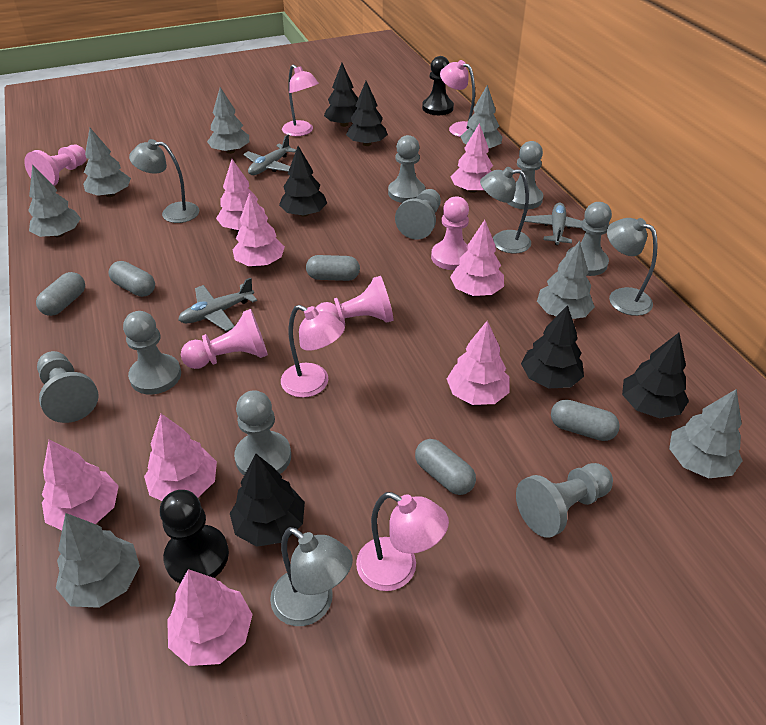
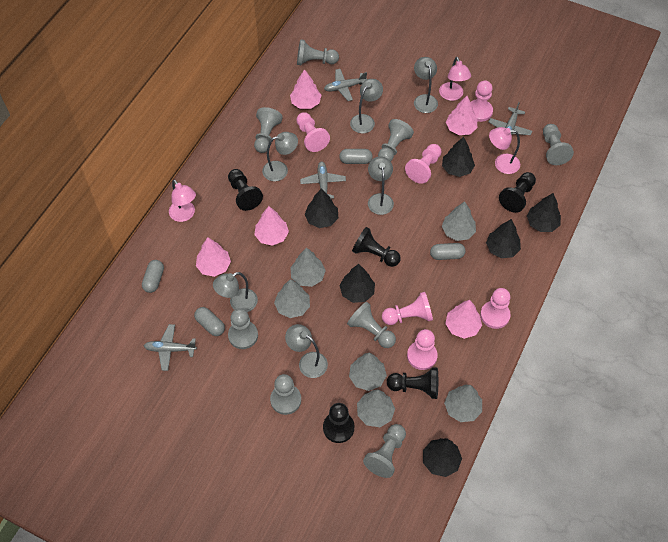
black pawn: [160,490,229,584] [422,56,454,115] = 2 -> [228,169,263,211] [323,403,354,443] [352,227,401,267] [387,367,438,399] [499,172,536,213] = 5
grey capsule: [36,272,85,316] [109,261,155,297] [306,255,360,281] [415,439,476,495] [551,399,620,441] = 5 -> [142,260,164,293] [194,307,225,336] [339,149,373,164] [430,243,465,260] = 4
grey lamp: [129,139,200,223] [270,527,353,626] [480,167,531,254] [607,218,658,316] = 4 -> [213,272,258,312] [262,132,298,181] [285,324,328,378] [350,79,383,133] [368,156,394,215] [414,57,438,113] = 6
grey plane: [178,278,257,331] [243,134,296,175] [524,203,582,245] = 3 -> [144,324,197,371] [300,162,346,199] [324,69,367,101] [489,102,532,135] = 4
grey tree: [28,165,81,237] [56,513,140,608] [83,128,131,197] [207,87,249,154] [460,85,502,148] [537,241,595,319] [669,389,743,478] = 7 -> [274,279,310,318] [290,248,326,287] [349,353,387,391] [357,389,395,427] [442,201,476,241] [444,385,482,422] = 6
pink lamp: [281,305,345,398] [282,65,319,136] [356,492,449,591] [440,60,475,137] = 4 -> [169,180,196,222] [439,57,471,101] [489,127,520,174] = 3
pink pawn: [24,145,86,186] [181,309,268,369] [316,276,394,326] [431,196,469,270] = 4 -> [296,112,330,152] [382,292,433,325] [405,144,442,184] [407,329,438,370] [471,81,493,122] [480,288,511,329] = 6
pink tree: [42,440,119,530] [144,414,217,501] [167,569,253,666] [216,159,265,230] [232,192,285,266] [447,321,510,405] [450,220,504,296] [451,123,493,193] = 8 -> [196,237,231,277] [254,206,289,246] [290,69,321,109] [445,300,482,339] [446,96,477,135] = 5

